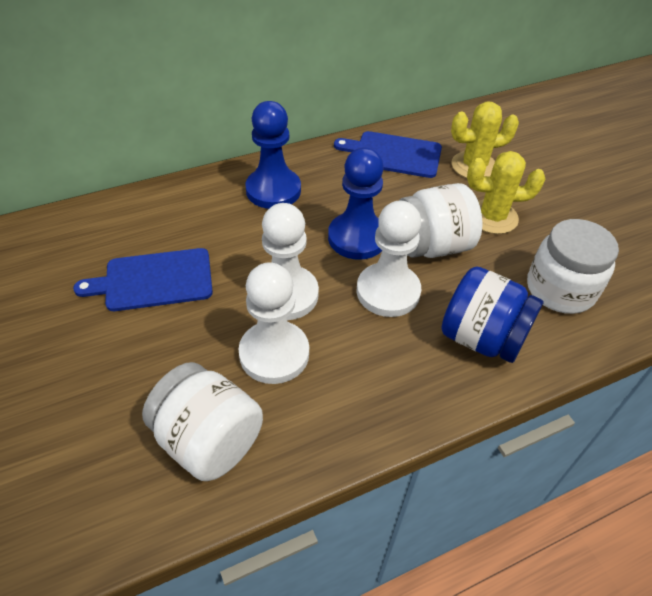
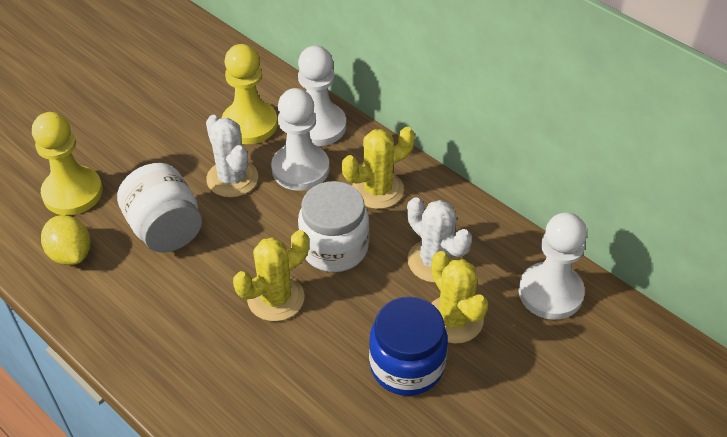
blue cutting board: [73,248,213,311] [334,131,442,178] = 2 -> none = 0
blue pawn: [245,101,301,209] [328,147,384,260] = 2 -> none = 0
white cactus: none = 0 -> [206,115,258,197] [407,197,472,283] = 2
white jar: [142,362,263,481] [399,183,482,258] [527,219,619,314] = 3 -> [117,163,202,253] [298,181,369,272] = 2
yellow cactus: [451,101,519,178] [467,151,545,234] = 2 -> [233,230,309,321] [342,127,415,209] [431,251,488,344] = 3
yellow lemon: none = 0 -> [41,215,91,265] = 1
yellow pawn: none = 0 -> [32,112,103,215] [222,44,278,144] = 2

